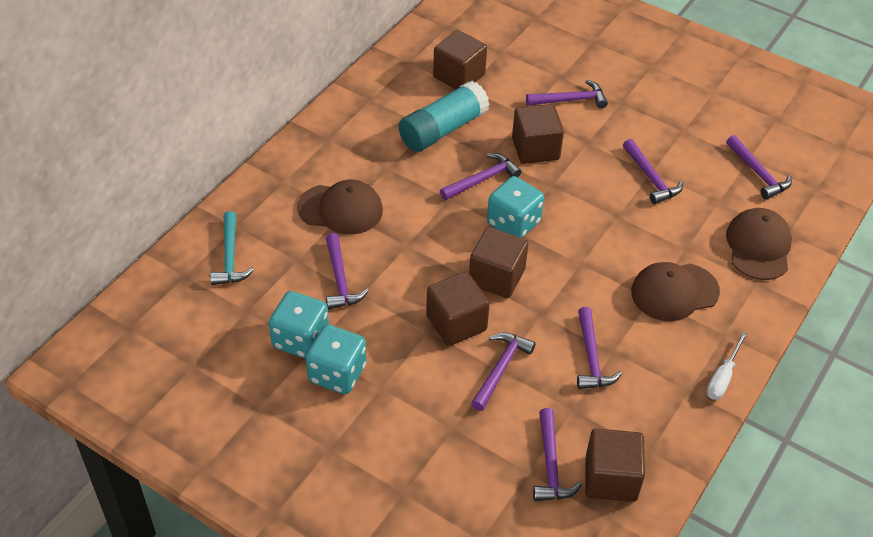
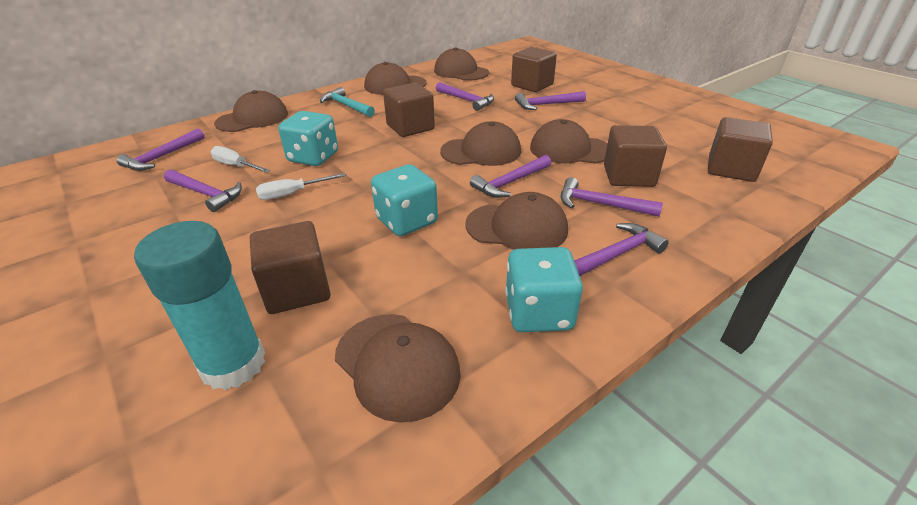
brown cap: [297,180,383,234] [631,262,720,321] [726,208,792,280] = 3 -> [214,90,288,132] [335,314,461,423] [364,62,427,95] [434,48,489,81] [440,121,521,166] [465,192,568,250] [530,119,608,164] = 7
purple hammer: [326,233,369,310] [440,153,522,200] [471,332,536,411] [526,80,608,109] [533,408,582,501] [577,307,622,389] [623,139,683,204] [726,135,792,199] = 8 -> [117,128,204,171] [164,170,242,212] [436,82,494,111] [470,155,551,198] [515,91,586,110] [561,177,663,217] [574,223,669,276] = 7
white screwdriver: [707,332,747,400] = 1 -> [211,146,270,173] [256,173,346,200] = 2

